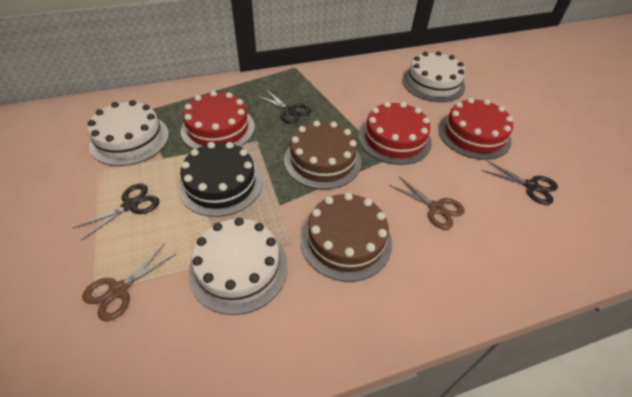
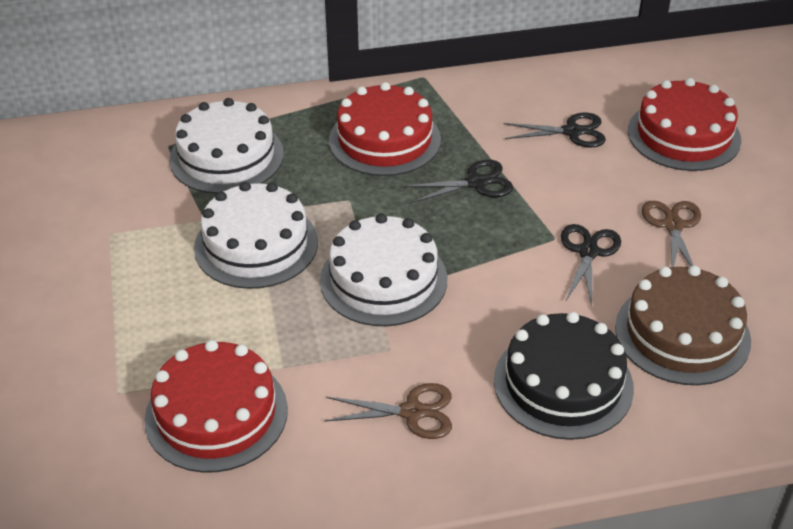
brown cake: [284,120,361,189] [300,193,392,282] = 2 -> [615,265,751,385] = 1

